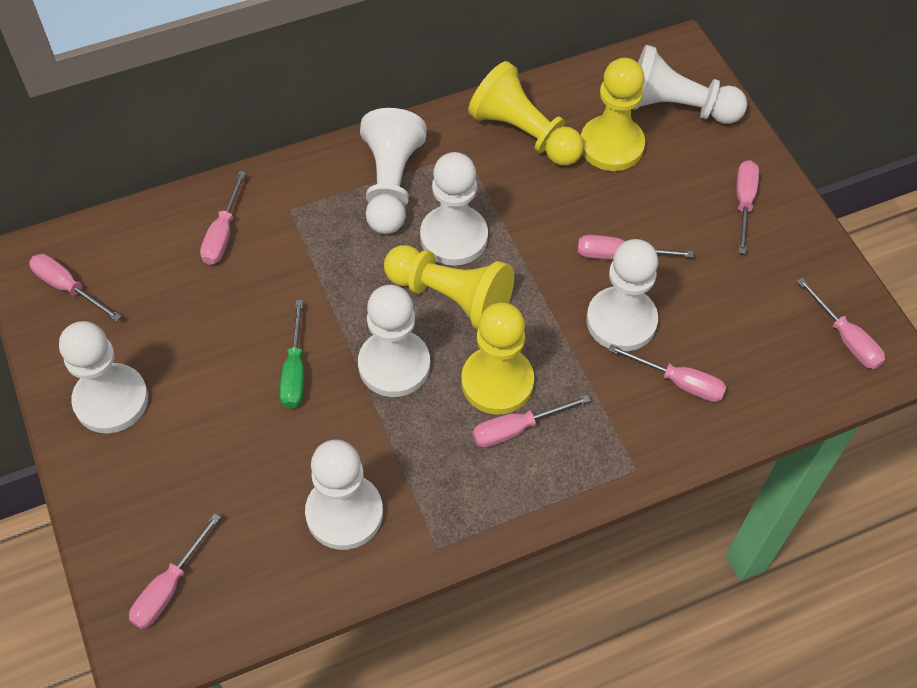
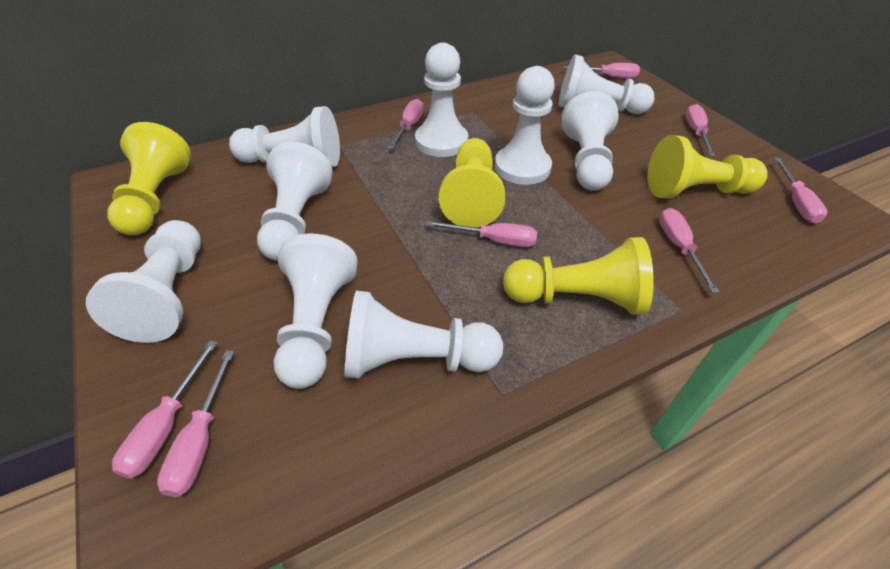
green screwdriver: [280,300,304,408] = 1 -> none = 0
white pawn: [59,321,148,433] [305,439,383,550] [358,285,430,397] [360,108,427,234] [420,152,488,266] [586,239,658,351] [632,45,747,124] = 7 -> [86,220,201,343] [229,106,340,167] [257,142,333,261] [273,234,358,389] [345,291,503,378] [415,43,468,157] [495,66,555,185] [558,54,655,114] [562,91,619,191] = 9

